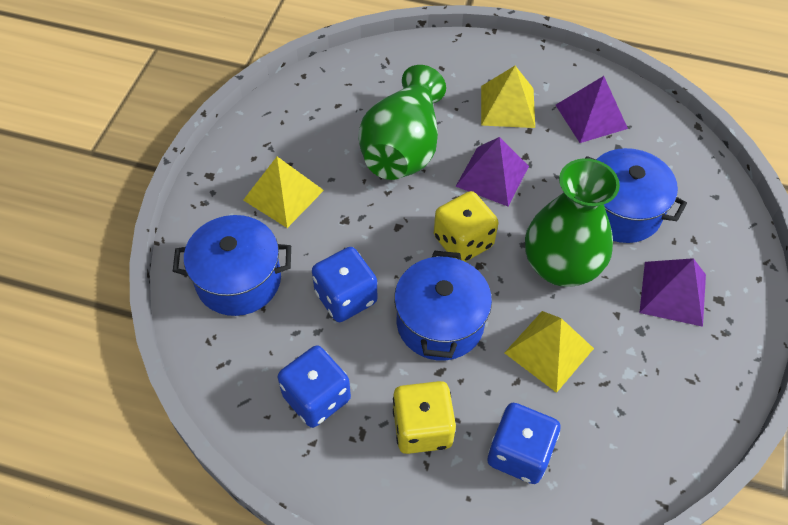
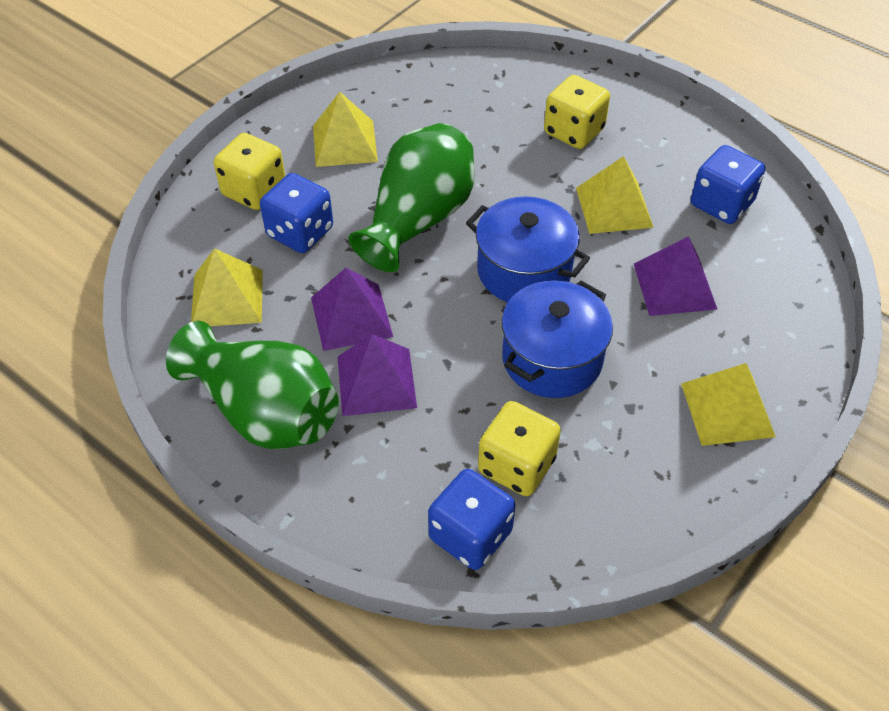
blue pot: [173,215,291,316] [394,251,492,361] [586,148,687,243] = 3 -> [466,196,590,302] [501,281,613,398] = 2
yellow dice: [393,381,456,454] [434,191,499,262] = 2 -> [214,133,285,210] [478,401,561,496] [544,75,610,149] = 3
yellow pyramid: [243,157,324,228] [481,66,535,128] [504,311,594,393] = 3 -> [191,248,263,326] [313,92,378,167] [576,156,654,234] [681,363,776,446] = 4

